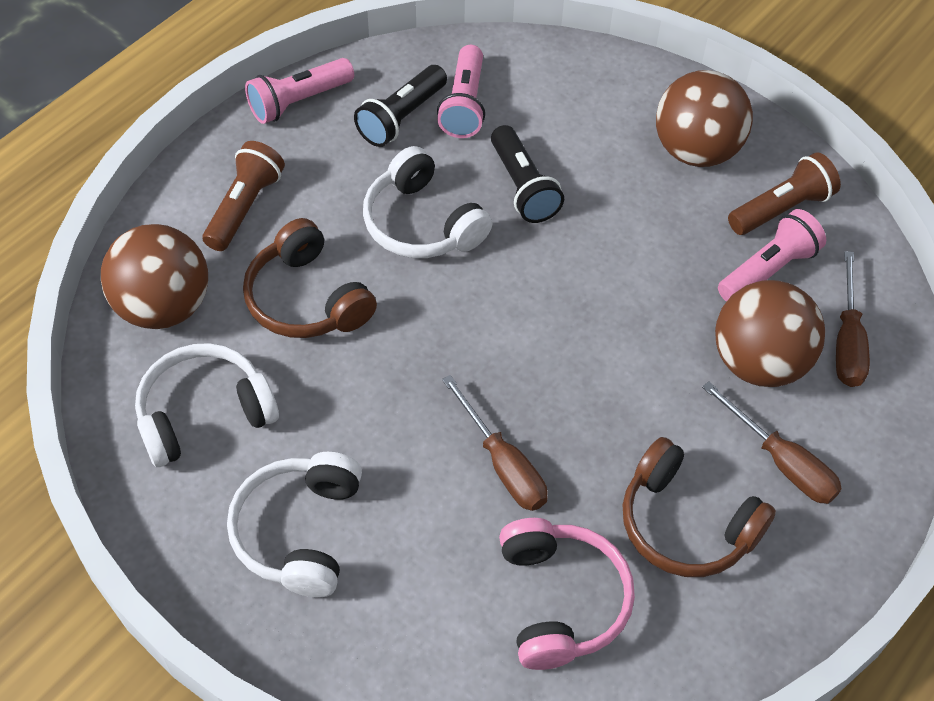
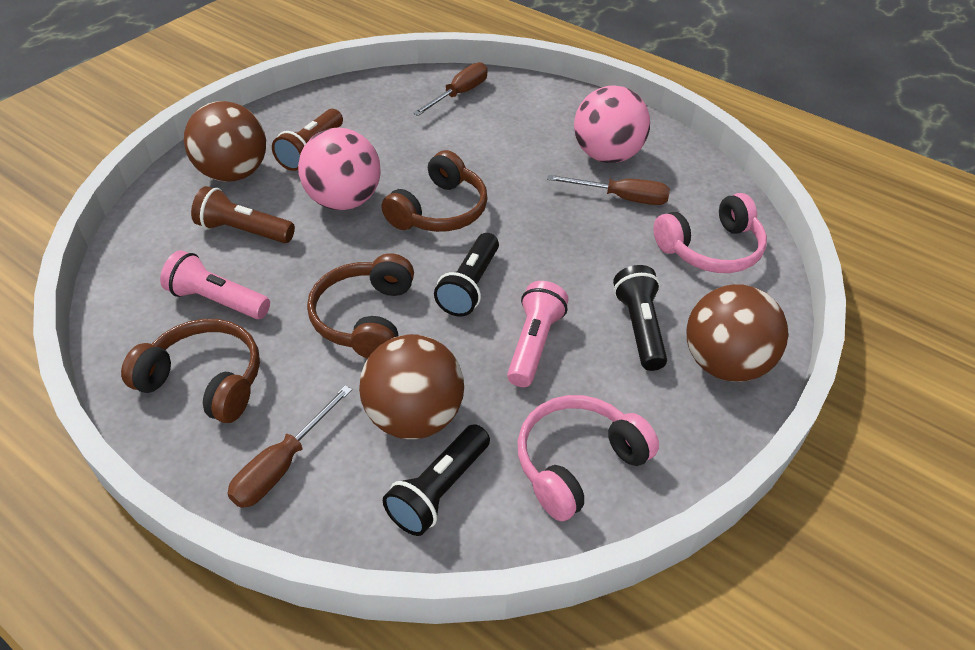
black flashlight: [354,65,447,147] [491,125,564,223] = 2 -> [383,424,490,536] [434,233,499,316] [613,265,667,371] = 3
brown headphones: [243,218,377,338] [623,437,776,577] = 2 -> [121,319,260,423] [307,253,414,359] [381,150,488,232] = 3
pink ball: none = 0 -> [298,127,381,210] [574,85,650,163] = 2
pink flashlight: [245,58,354,124] [437,45,485,138] [718,209,826,302] = 3 -> [160,250,270,319] [507,281,569,387] = 2
pink headphones: [499,518,635,670] = 1 -> [517,395,659,521] [653,193,767,273] = 2
white headphones: [135,343,279,467] [227,452,362,597] [363,146,492,258] = 3 -> none = 0

